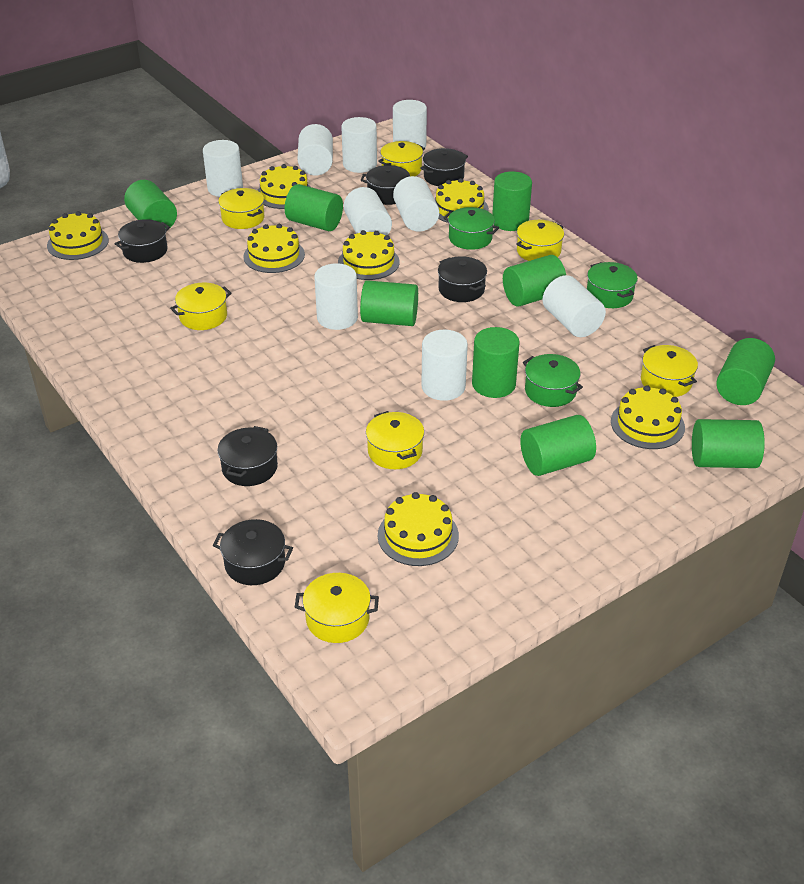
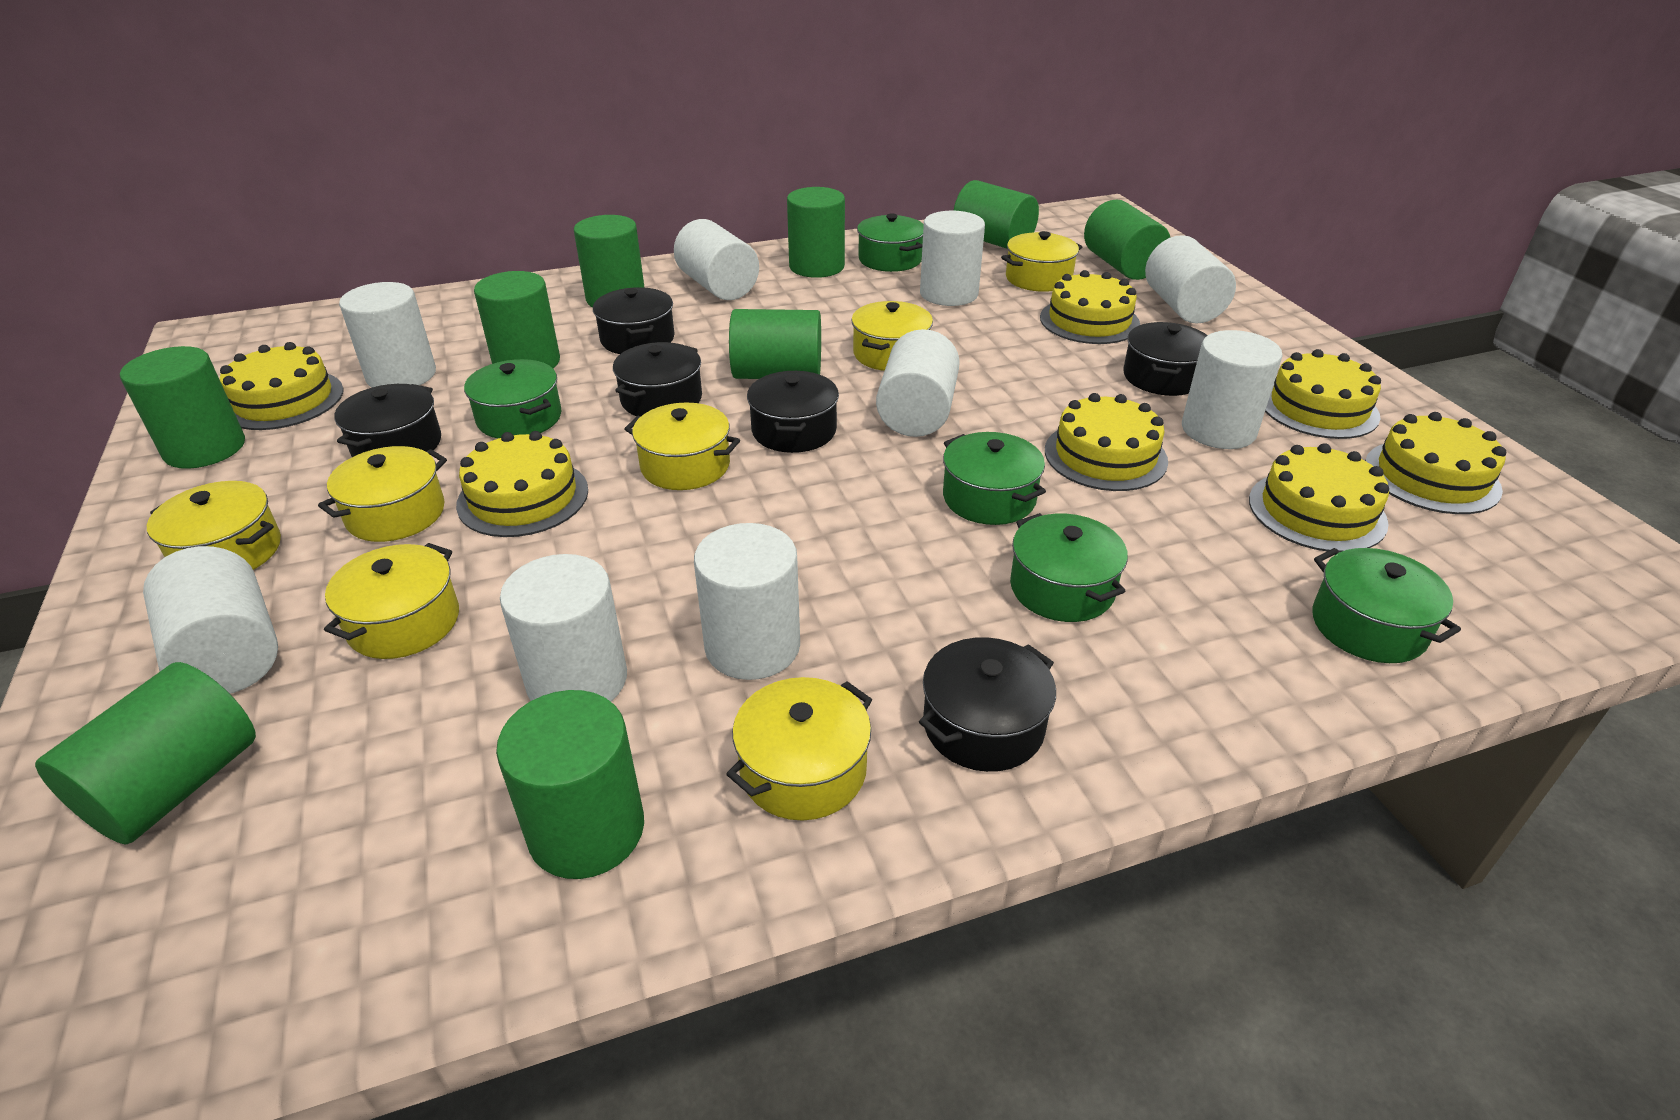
green pot: [444,207,499,250] [523,354,583,407] [587,262,638,308] = 3 -> [464,359,561,438] [857,214,924,272] [943,432,1046,525] [1010,513,1128,622] [1312,548,1461,663] = 5

